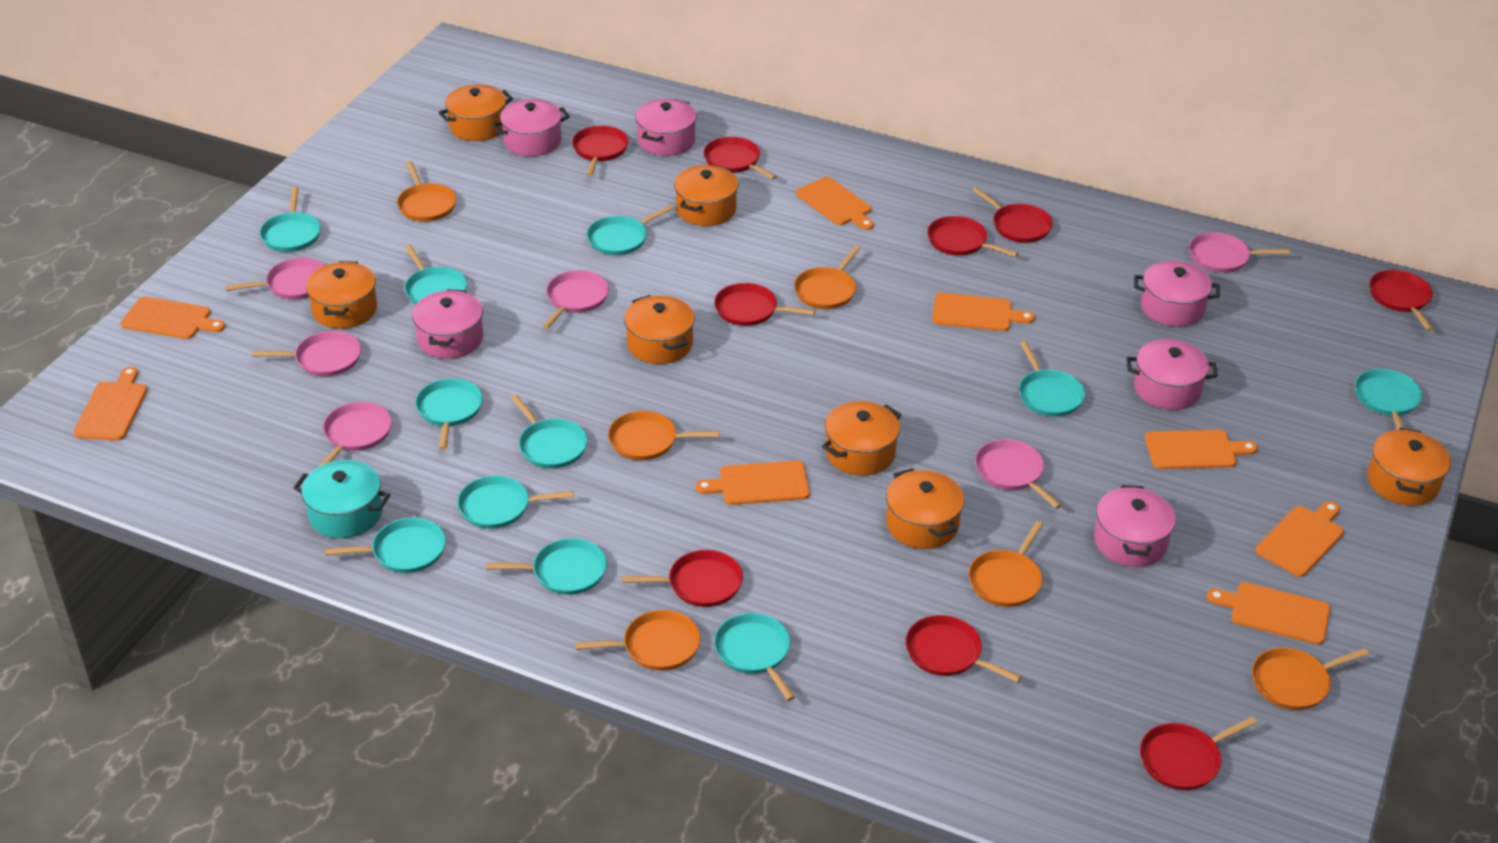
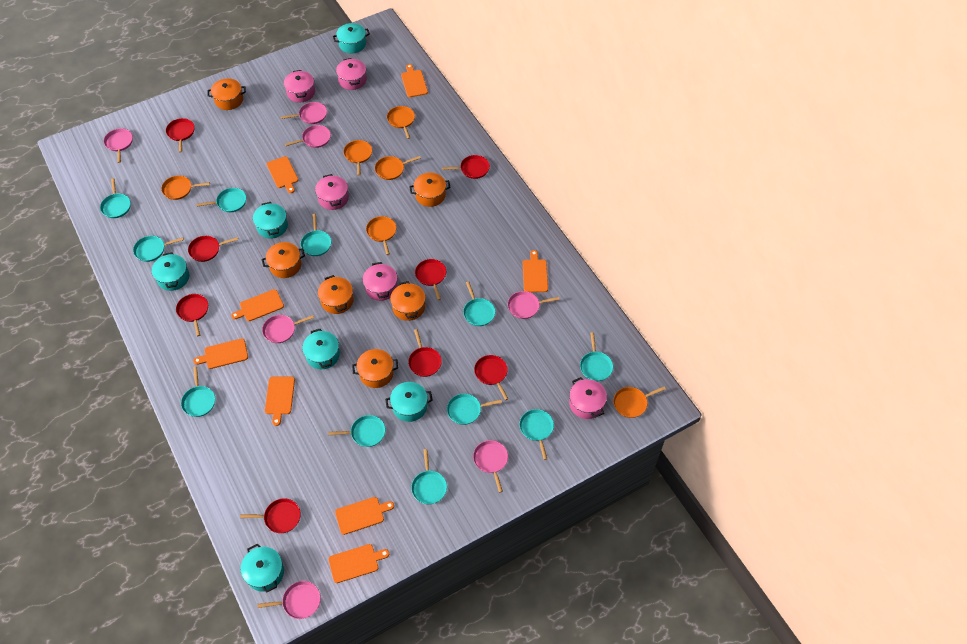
orange pot: [306,261,377,329] [438,85,513,141] [624,295,695,364] [674,165,738,226] [822,401,901,476] [886,468,964,549] [1367,427,1451,506] = 7 -> [207,78,246,110] [261,242,305,278] [318,275,354,314] [352,349,398,388] [390,281,426,321] [409,173,451,207] = 6
pink pan: [226,258,325,300] [252,331,361,376] [319,402,392,467] [542,270,609,329] [975,439,1062,509] [1189,232,1290,273] = 6 -> [104,128,133,163] [257,581,321,619] [262,315,314,343] [281,102,327,124] [285,125,331,148] [473,440,508,493] [508,291,560,319] = 7
pink pot: [412,289,484,359] [492,99,570,156] [635,99,697,156] [1094,485,1176,567] [1127,339,1218,410] [1134,261,1220,327] = 6 -> [284,70,315,102] [315,174,349,210] [336,58,367,90] [363,262,398,301] [569,377,607,419] = 5
red pan: [572,126,629,176] [622,550,743,607] [703,137,777,180] [714,283,815,326] [905,615,1021,683] [927,216,1018,257] [972,187,1053,243] [1140,717,1257,790] [1369,270,1433,331] = 9 -> [166,118,195,153] [176,294,208,336] [188,236,238,262] [240,498,301,533] [408,329,442,377] [415,259,446,300] [442,155,490,179] [474,355,509,400] = 8
turquoise pot: [293,460,390,538] = 1 -> [152,252,189,291] [241,543,284,593] [253,202,288,238] [302,329,340,369] [333,23,370,53] [385,382,433,422] = 6

